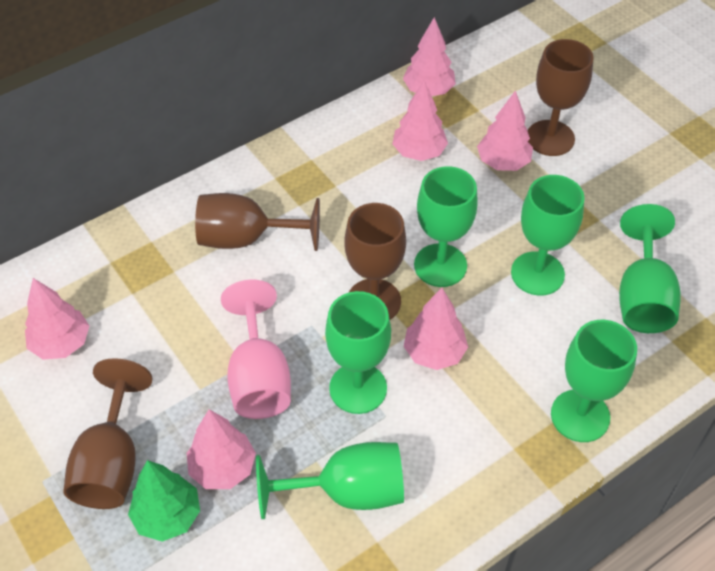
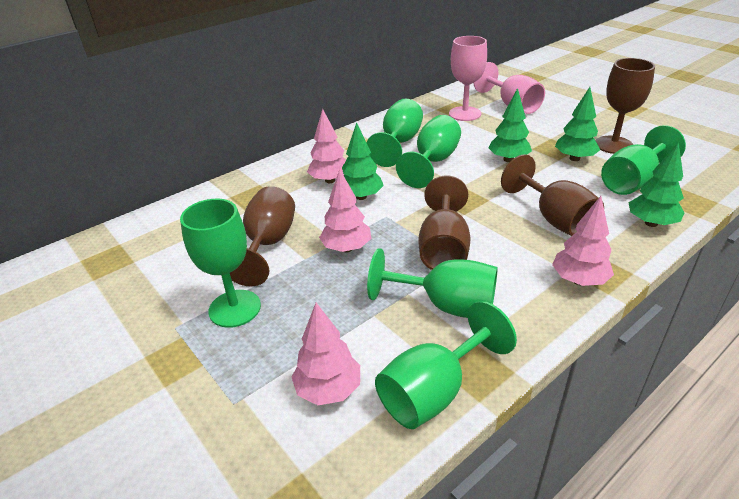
green tree: [128,460,200,542] = 1 -> [342,122,384,200] [488,88,532,162] [555,87,600,161] [628,142,685,227] = 4
pink goblet: [221,280,291,419] = 1 -> [449,36,487,121] [474,62,545,114] = 2
pink tree: [25,278,89,360] [187,409,256,489] [392,80,448,161] [403,17,456,96] [404,288,468,370] [477,90,533,171] = 6 -> [291,303,360,405] [307,109,346,183] [319,169,371,252] [552,196,614,286] = 4

